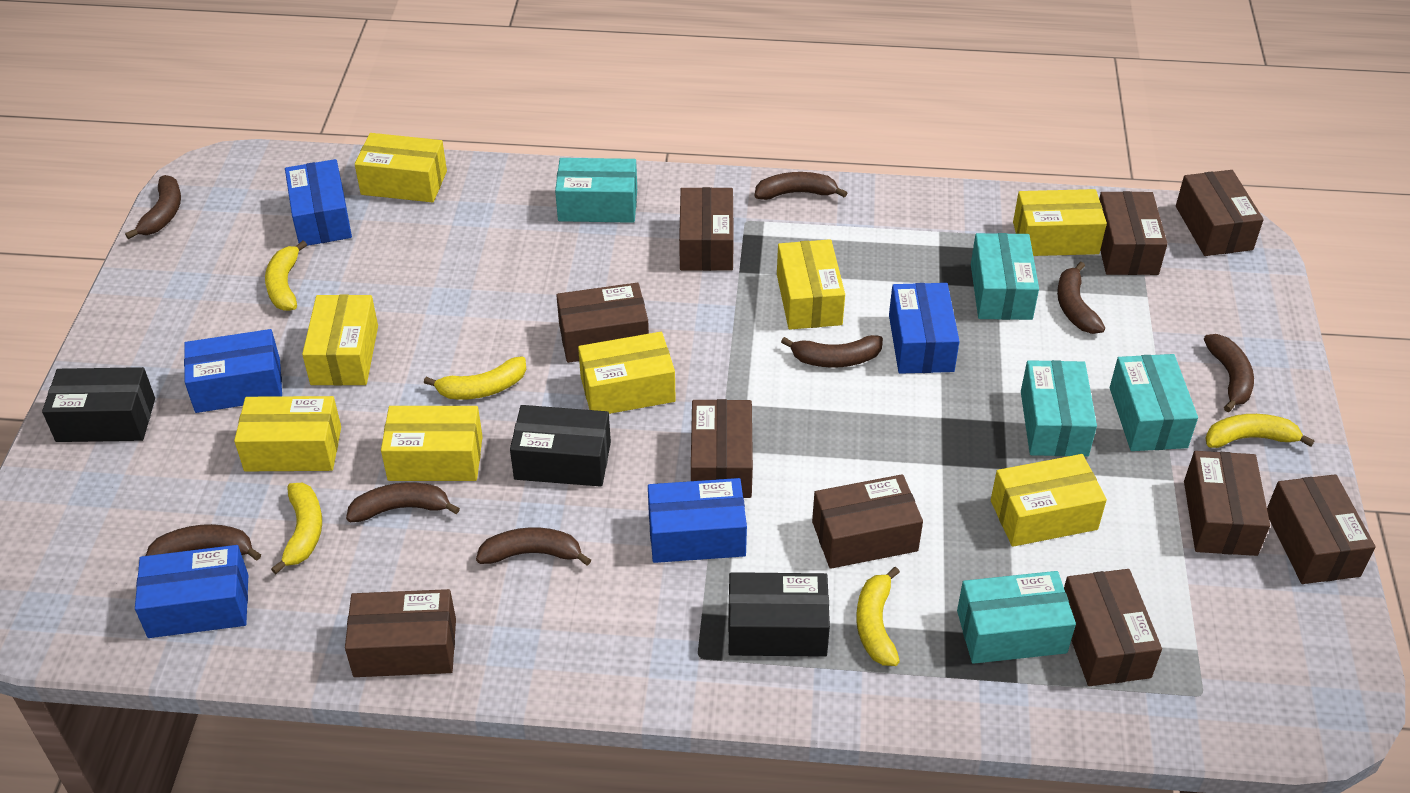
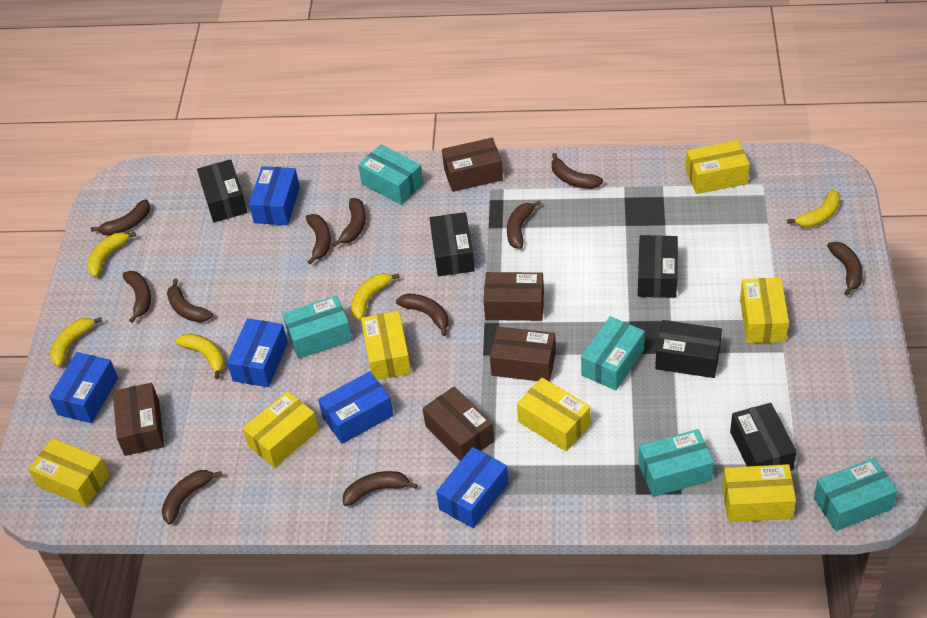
black box: [42,367,155,442] [510,405,611,487] [728,572,830,657] = 3 -> [197,159,247,222] [430,212,475,276] [638,235,678,298] [655,320,722,378] [730,403,797,471] = 5
brown banana: [125,175,181,239] [146,524,261,560] [346,482,460,522] [476,527,591,566] [755,172,847,200] [781,335,883,368] [1057,262,1105,334] [1204,334,1254,412] = 8 -> [91,199,150,236] [123,271,151,323] [162,470,222,525] [167,278,213,322] [306,214,331,265] [332,198,366,247] [343,471,418,506] [396,293,448,336] [507,200,541,249] [552,153,603,189] [827,242,863,296] = 11
brown box: [345,589,456,677] [556,283,649,363] [679,187,734,271] [691,399,753,498] [812,474,923,569] [1064,569,1162,686] [1099,191,1167,275] [1176,170,1264,256] [1184,451,1270,556] [1267,474,1375,584] = 10 -> [113,383,164,456] [423,386,494,461] [442,138,503,192] [484,272,544,321] [490,327,556,382] = 5
yellow box: [234,396,341,471] [302,294,378,385] [355,133,447,203] [381,406,483,481] [578,332,676,414] [777,239,845,330] [991,454,1107,547] [1013,189,1107,256] = 8 -> [28,438,110,507] [243,391,319,468] [361,311,411,380] [517,377,591,451] [686,140,750,194] [722,464,796,522] [740,278,789,343] = 7

